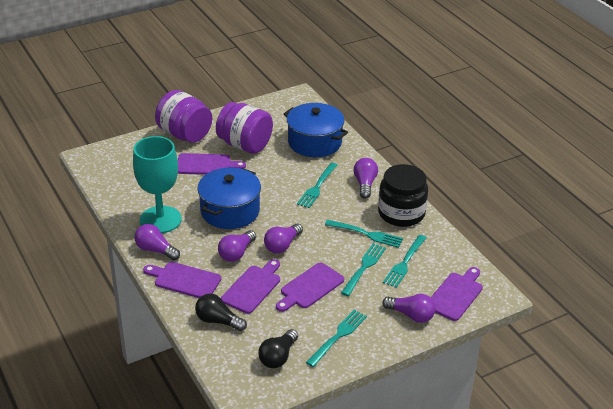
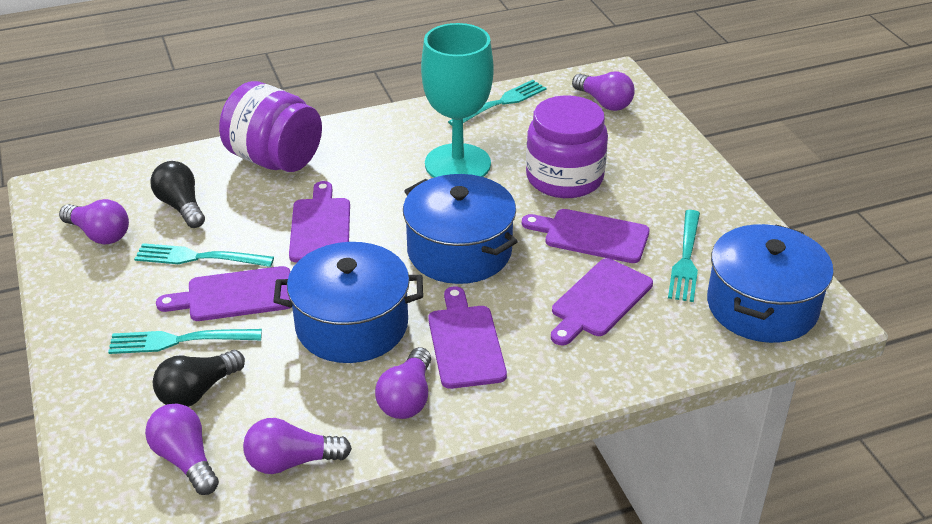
black jar: [378,164,428,227] = 1 -> none = 0
blue pot: [197,167,261,229] [284,103,348,157] = 2 -> [273,242,423,363] [403,174,518,284] [707,224,833,343] = 3
turquoise fork: [297,163,338,208] [306,310,367,367] [325,220,403,248] [341,243,386,296] [383,235,426,288] = 5 -> [108,329,262,354] [134,243,274,267] [448,80,547,126] [668,210,700,302] = 4

